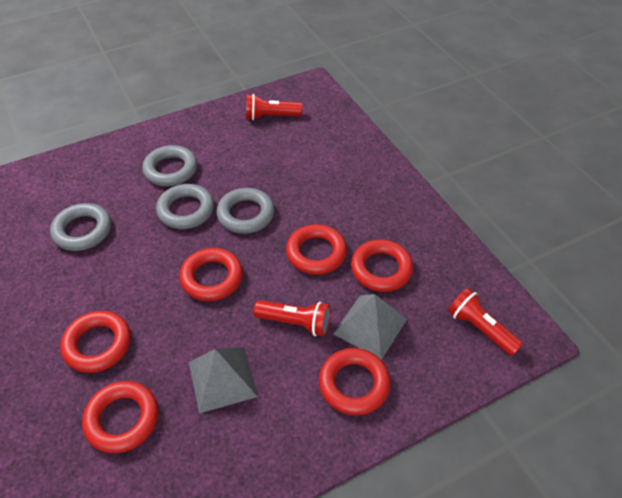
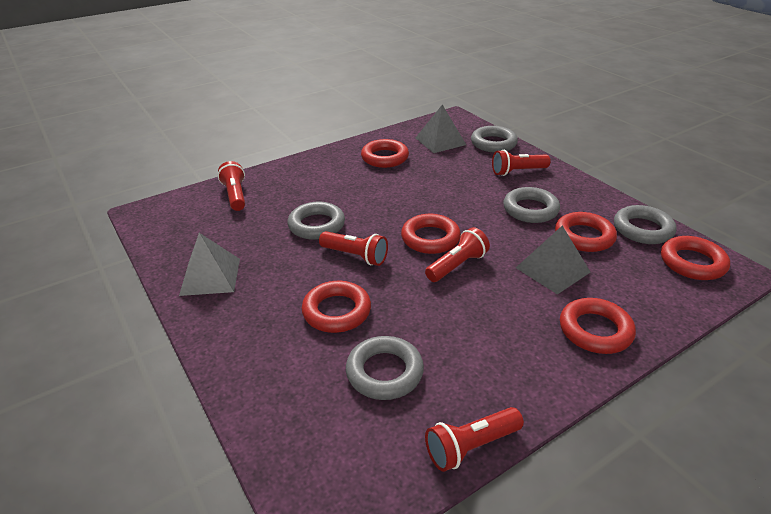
grey pyramid: [189,347,258,413] [333,294,407,360] = 2 -> [179,233,240,296] [415,105,466,153] [516,225,591,294] = 3
grey ring: [50,203,111,251] [142,145,197,186] [156,184,214,229] [216,188,275,234] = 4 -> [288,202,345,240] [346,336,424,400] [471,126,518,153] [503,187,560,223] [614,205,677,244] = 5
red flashlight: [246,94,302,120] [253,300,331,336] [448,288,523,356] = 3 -> [218,161,245,211] [319,231,388,266] [425,227,490,282] [425,407,524,472] [492,150,551,176] = 5

